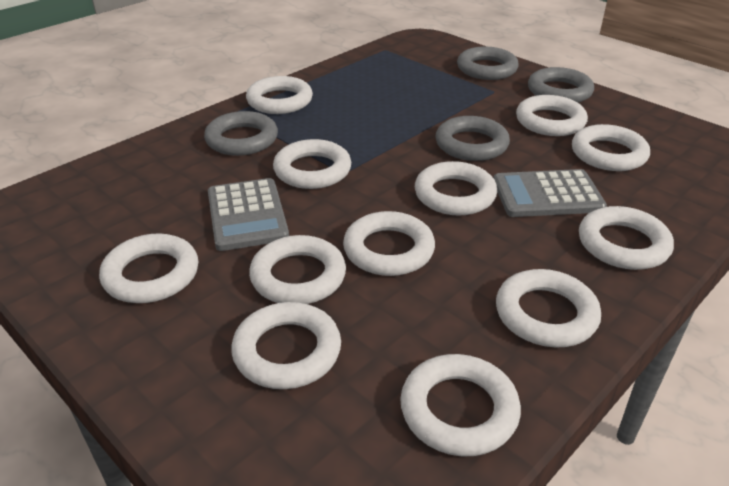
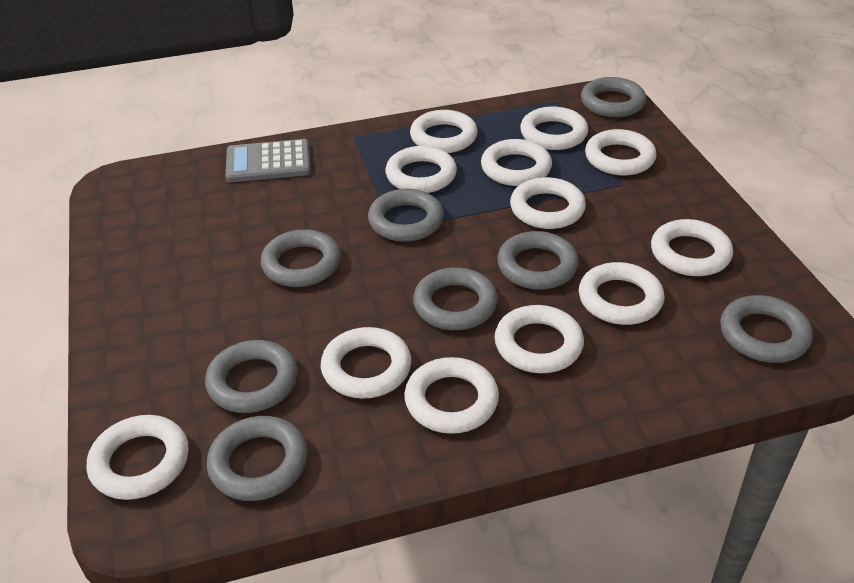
grey calculator: [208,178,289,251] [494,169,607,217] = 2 -> [225,139,311,182] = 1
grey ring: [204,111,278,156] [436,116,510,161] [457,47,519,80] [528,67,594,103] = 4 -> [205,340,298,413] [207,416,308,501] [261,229,341,287] [368,189,444,242] [413,267,498,330] [497,231,579,290] [581,77,646,117] [720,295,813,363] = 8

